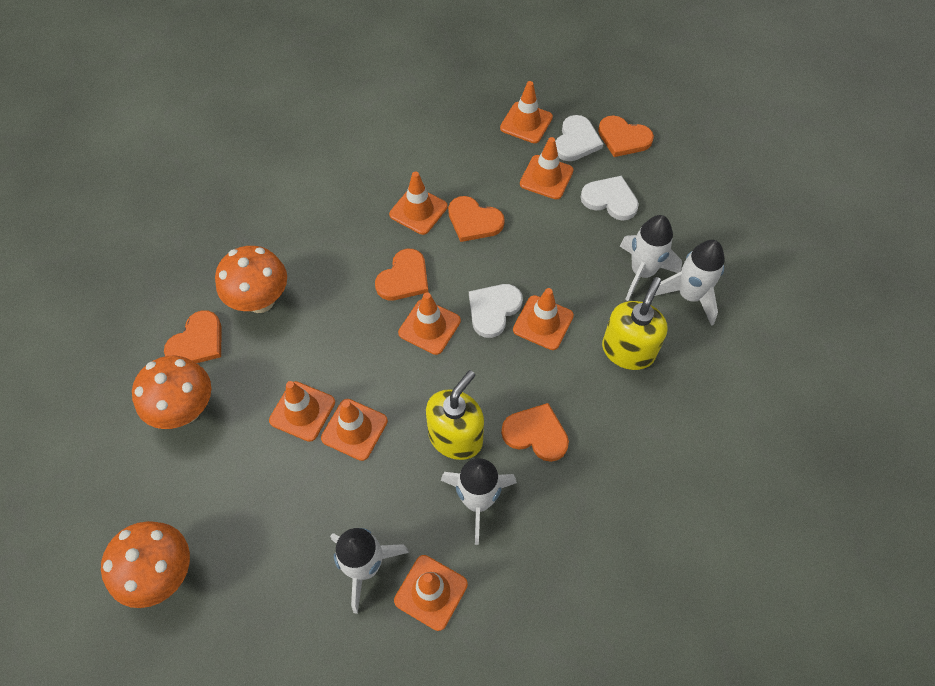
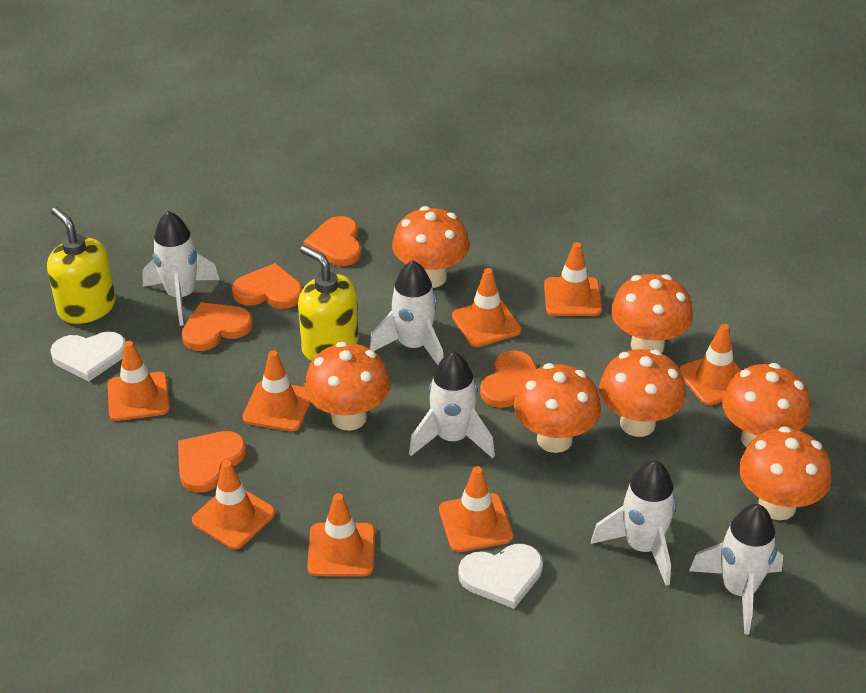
orange mushroom: [101,521,190,608] [132,356,211,429] [215,246,287,313] = 3 -> [305,342,390,431] [392,206,470,288] [514,363,601,453] [599,349,686,437] [611,274,693,353] [722,363,810,447] [739,426,832,520] = 7
white heart: [469,284,523,338] [555,115,603,161] [581,176,639,221] = 3 -> [50,332,126,382] [458,544,543,609] = 2
white rocket: [330,528,409,614] [441,458,517,545] [620,215,682,301] [655,240,725,326] = 4 -> [142,211,220,326] [369,260,444,365] [409,351,495,458] [591,460,677,586] [689,504,783,634] = 5

